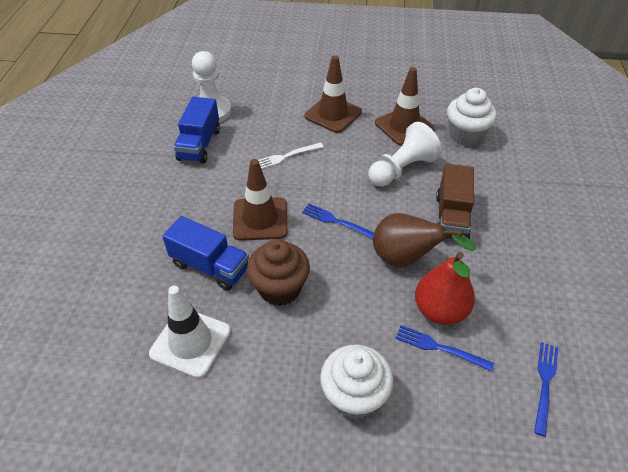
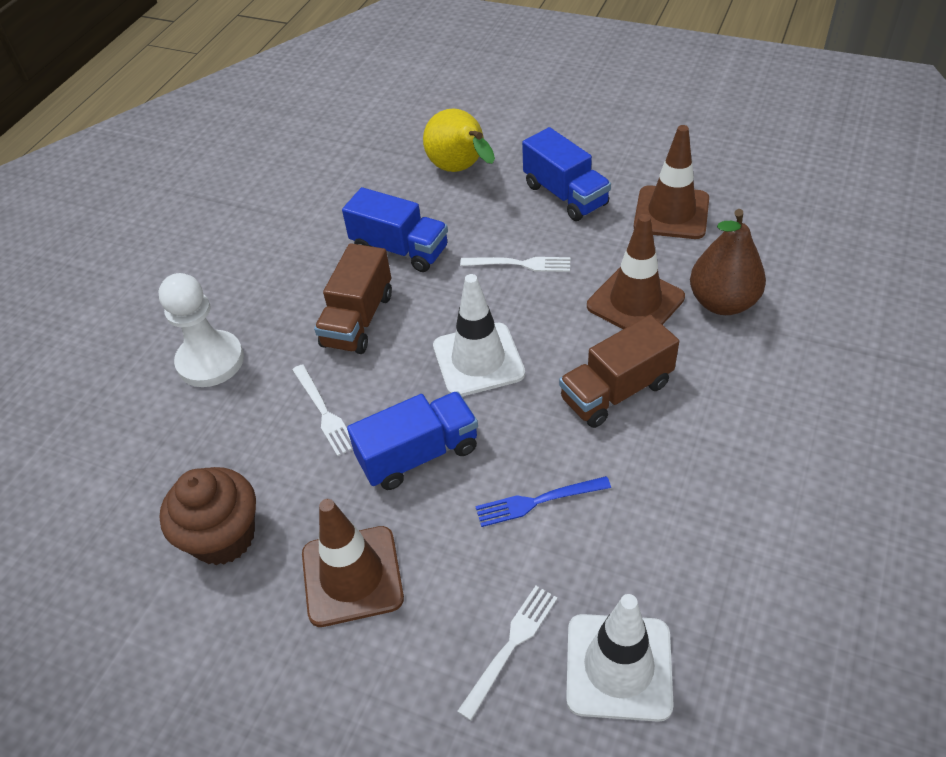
blue fork: [302,204,374,239] [395,325,494,372] [534,342,559,436] = 3 -> [475,476,611,527] = 1
blue truck: [162,216,249,291] [174,97,220,164] = 2 -> [342,187,448,272] [347,391,478,490] [522,127,611,221] = 3
brown truck: [436,164,474,240] = 1 -> [314,243,392,354] [559,315,679,428] = 2
red pear: [415,252,475,325] = 1 -> none = 0
white cupcake: [320,345,394,419] [447,88,497,146] = 2 -> none = 0
white fork: [258,143,324,169] = 1 -> [292,364,352,456] [457,586,558,720] [460,257,570,272] = 3
white pawn: [192,51,231,122] [368,122,442,187] = 2 -> [159,273,244,387] = 1
white traffic cone: [149,286,231,378] = 1 -> [433,274,525,396] [566,594,674,722] = 2
yellow pear: none = 0 -> [423,108,495,172] = 1

